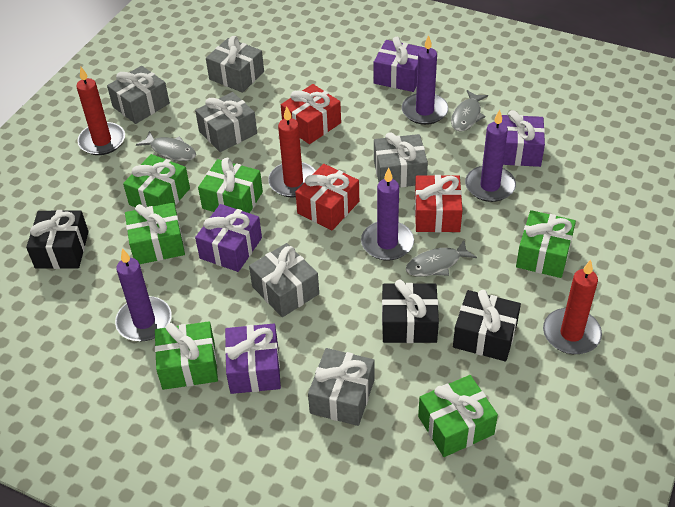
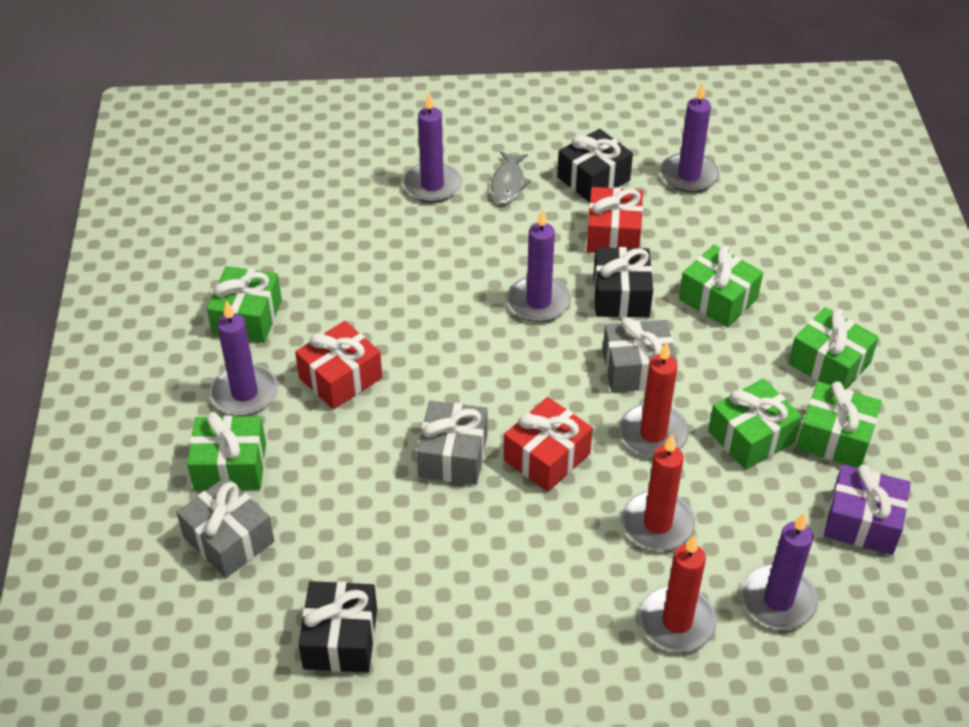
grey fish: [136,131,196,161] [406,240,477,277] [451,90,488,131] = 3 -> [490,151,531,204] = 1
grey gift: [107,66,170,124] [195,92,257,152] [206,36,264,92] [249,243,319,317] [308,348,375,426] [374,132,428,188] = 6 -> [177,477,274,578] [417,401,488,485] [603,317,677,393] = 3
purple candle: [115,248,172,341] [361,167,414,261] [402,35,448,125] [465,110,516,202] = 4 -> [210,300,278,416] [403,92,462,203] [507,209,571,322] [661,82,719,193] [741,513,818,630] = 5
purple gift: [195,204,262,272] [225,324,281,394] [374,37,425,92] [502,110,545,167] = 4 -> [824,464,911,555] = 1

